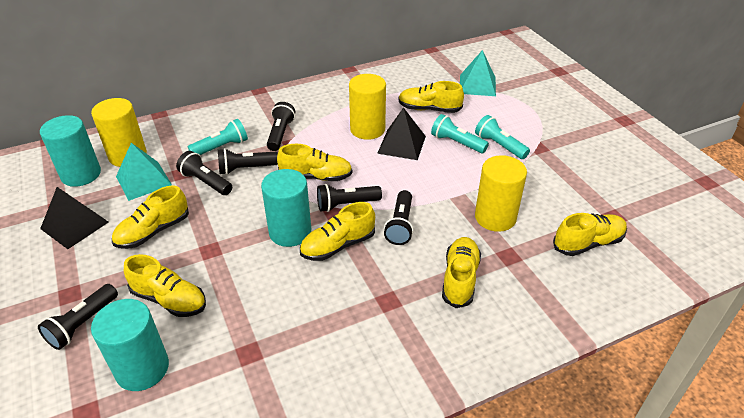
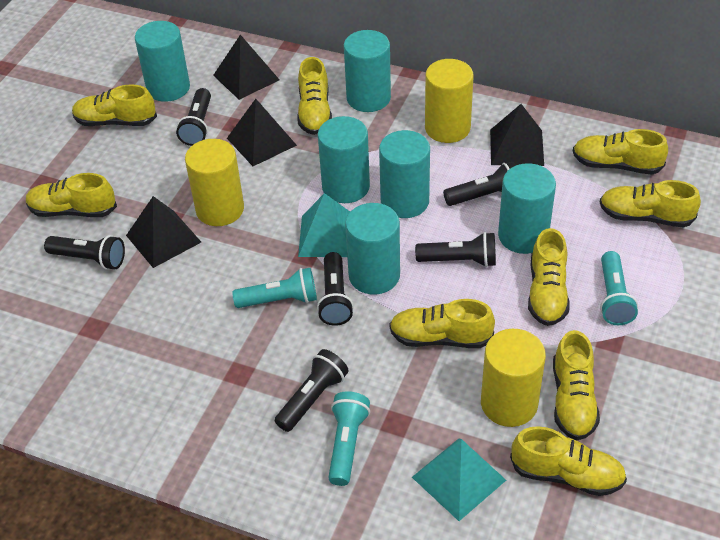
black pyramid: [40,187,109,249] [377,107,426,160] = 2 -> [126,196,201,268] [213,35,279,100] [227,99,297,166] [490,104,544,166] = 4
turquoise cylinder: [40,115,101,187] [91,299,169,391] [261,169,311,247] = 3 -> [135,21,190,102] [318,116,370,203] [344,30,391,112] [345,203,400,295] [379,130,430,218] [498,163,556,254] = 6
yellow shoe: [112,185,189,249] [124,254,206,317] [277,144,352,181] [300,202,375,261] [398,81,464,113] [442,237,481,308] [553,213,627,256] = 7 -> [26,173,117,217] [72,84,157,126] [297,57,332,135] [389,299,495,348] [510,426,627,496] [528,228,570,326] [553,330,600,440] [573,129,668,175] [600,180,701,227] = 9

